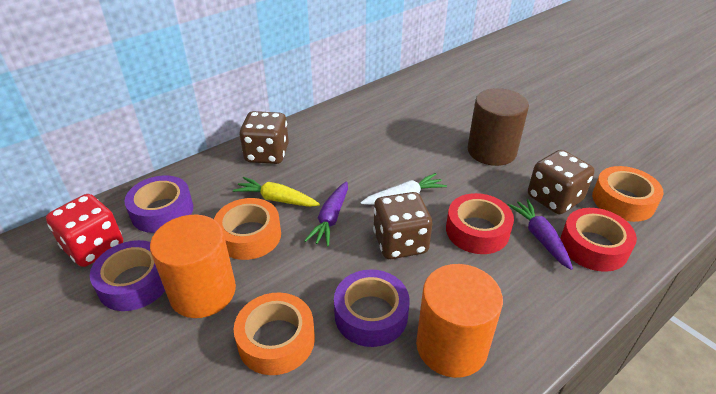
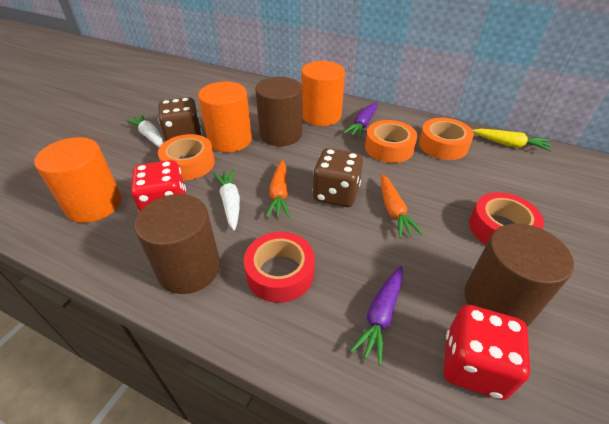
brown cylinder: [468,88,529,166] = 1 -> [135,194,220,294] [255,77,303,146] [465,223,574,326] = 3
brown dice: [239,111,289,164] [373,192,432,259] [528,150,595,214] = 3 -> [158,97,202,141] [313,148,363,207] = 2
orange carrot: none = 0 -> [266,160,290,218] [381,174,423,238] = 2
orange cylinder: [150,215,236,318] [416,264,503,378] = 2 -> [34,137,122,223] [198,82,252,152] [301,61,345,126] = 3
purple tape: [90,240,165,311] [124,176,193,233] [334,269,409,347] = 3 -> none = 0
red dice: [46,194,123,267] = 1 -> [131,160,186,212] [444,305,530,400] = 2
white carrot: [361,173,447,205] = 1 -> [125,114,164,148] [213,169,240,230] = 2

